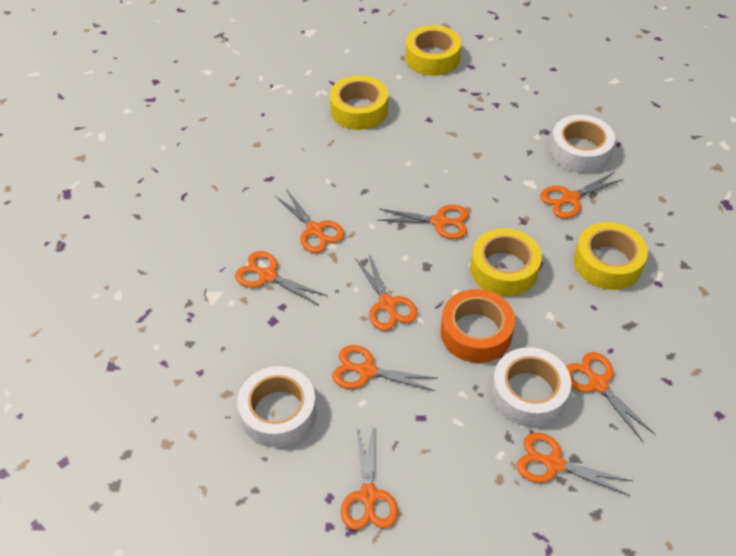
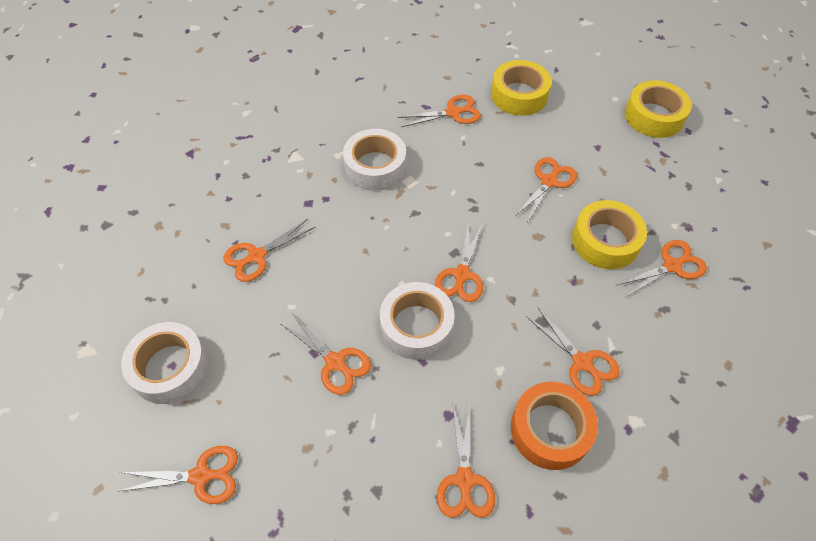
yellow tape: [330,75,388,130] [406,25,461,76] [471,228,542,296] [574,222,648,290] = 4 -> [491,60,552,116] [572,200,647,269] [625,80,692,138] = 3

